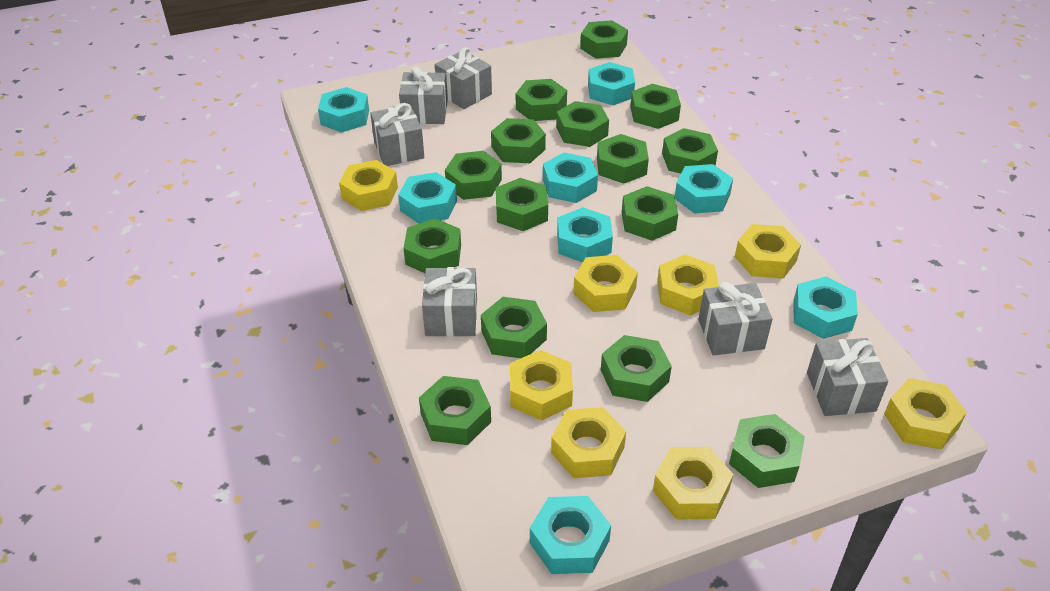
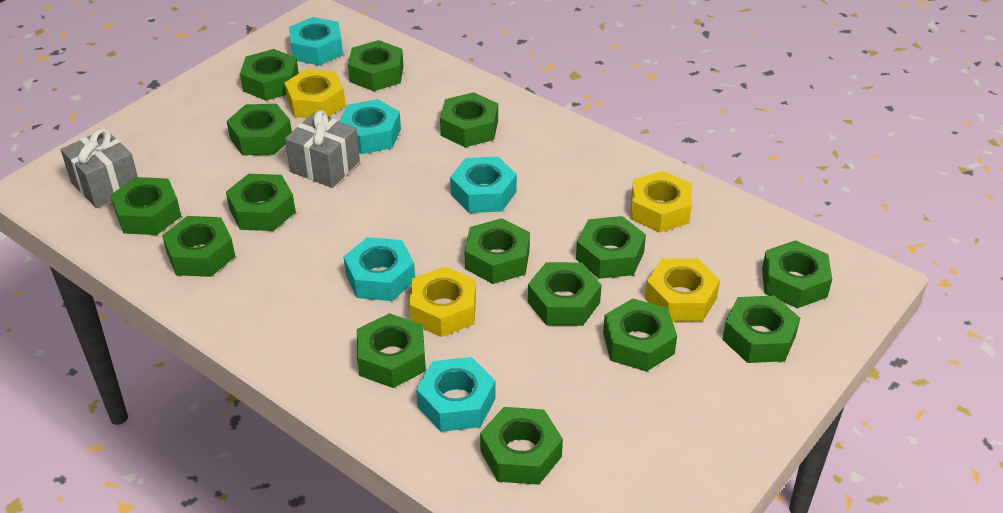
grey gift: [370,103,424,166] [399,66,447,124] [422,267,477,337] [435,47,492,109] [698,282,773,356] [807,338,888,416] = 6 -> [61,128,138,208] [285,110,360,188] = 2
turquoise nut: [318,87,369,133] [398,172,457,224] [530,496,611,574] [543,153,598,203] [557,207,613,263] [588,62,635,105] [675,164,733,214] [793,277,858,339] = 8 -> [289,17,343,66] [339,99,401,154] [344,237,415,301] [416,357,496,432] [450,157,517,213] = 5
yellow nut: [339,160,398,211] [510,350,573,421] [551,407,626,478] [573,255,638,312] [653,447,733,519] [657,255,719,316] [735,224,801,278] [884,378,967,450] = 8 -> [285,69,346,118] [409,266,476,337] [631,171,692,233] [645,258,720,321] = 4

